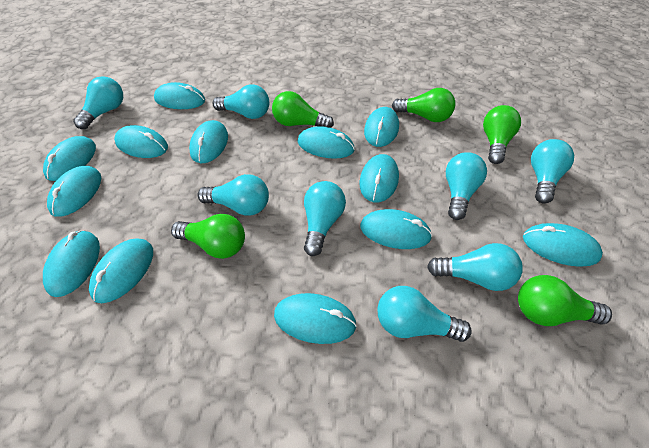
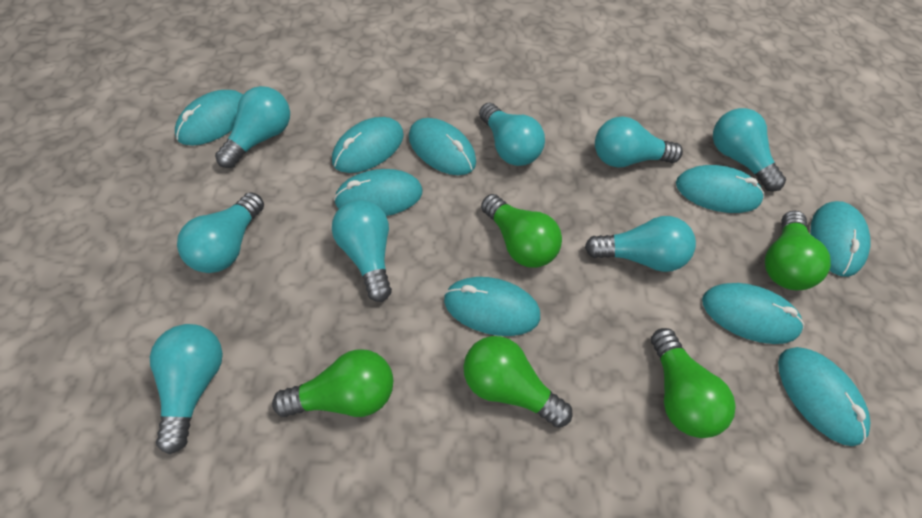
turquoise mouse: [43,136,96,181] [43,230,100,297] [47,166,101,216] [89,238,153,303] [114,125,168,158] [154,82,205,109] [189,120,228,163] [274,293,357,344] [297,126,355,159] [359,154,399,203] [360,209,432,249] [364,107,399,147] [523,223,603,267] = 13 -> [175,90,243,146] [332,117,404,173] [334,169,422,216] [409,118,476,175] [444,277,540,336] [676,165,764,213] [702,283,804,344] [778,347,870,446] [810,201,871,277] = 9

